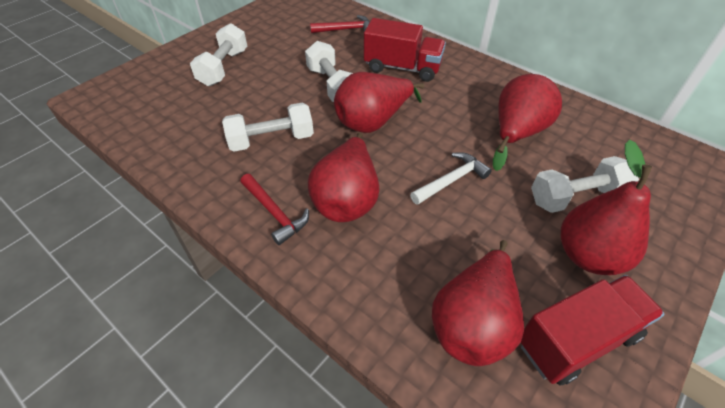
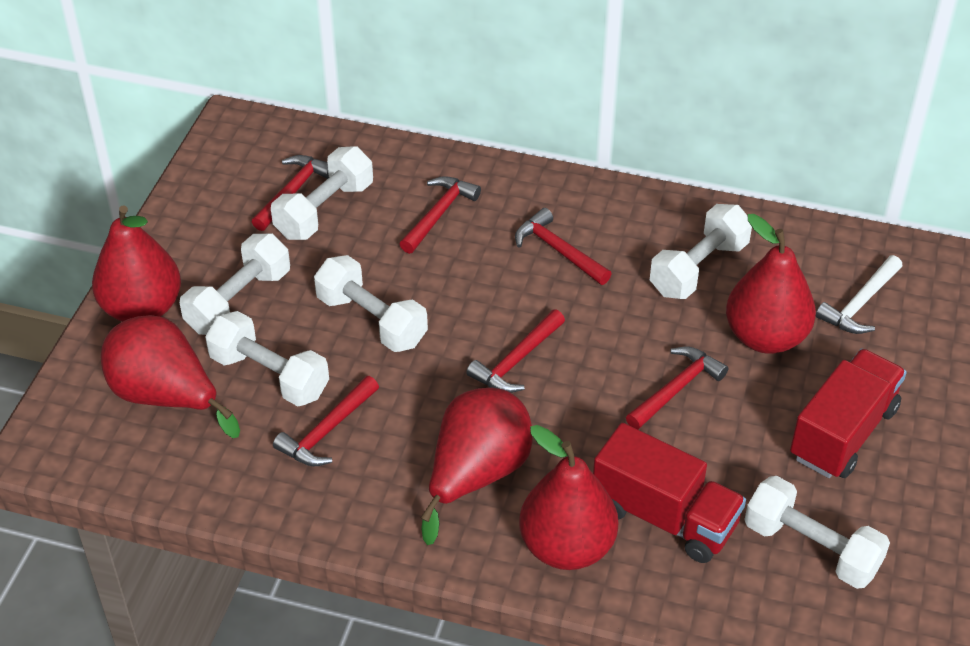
red hammer: [240,174,309,245] [310,15,370,33] = 2 -> [252,155,329,231] [273,376,379,467] [400,176,481,254] [466,309,565,393] [515,208,612,285] [626,347,728,430] = 6
white dumbbell: [190,23,247,86] [222,102,314,152] [305,41,353,102] [531,156,639,213] = 4 -> [180,234,290,335] [205,311,329,406] [271,146,373,240] [314,255,428,352] [650,204,752,299] [744,476,890,589] = 6

